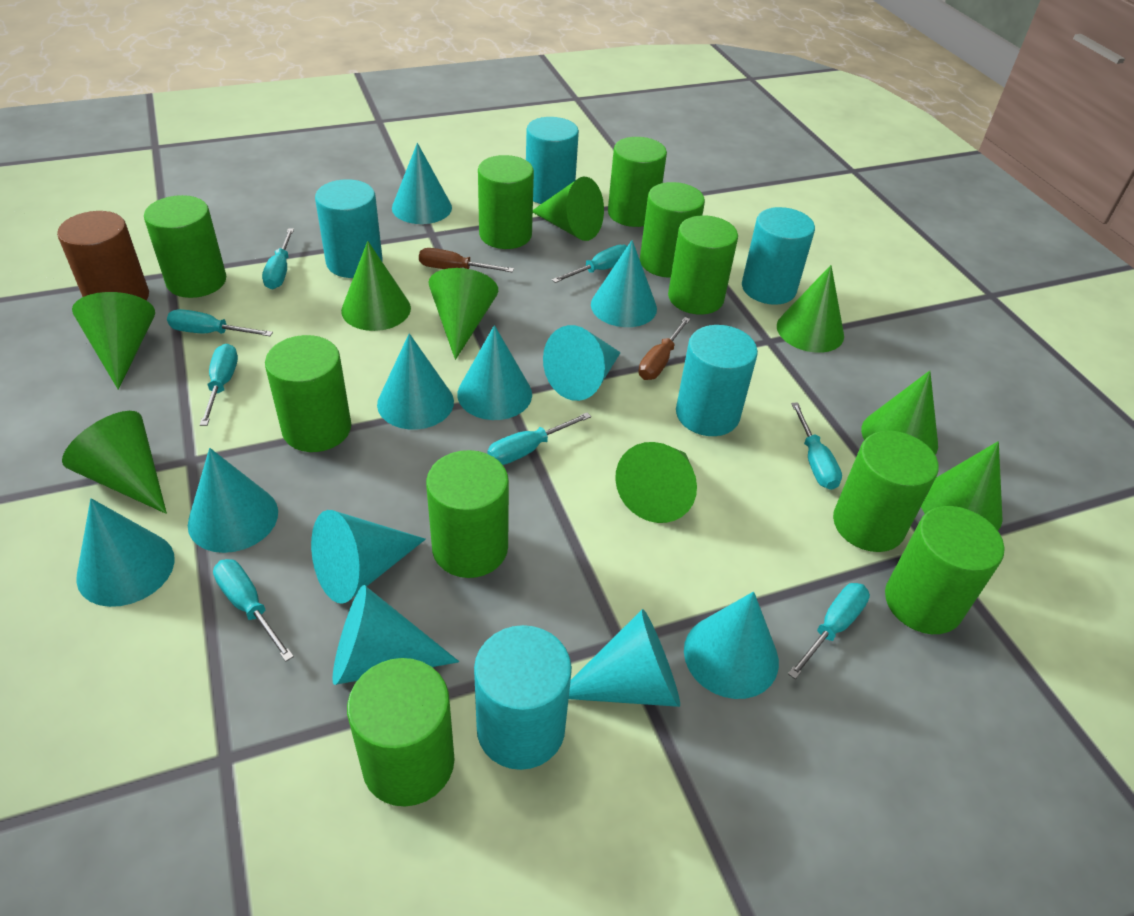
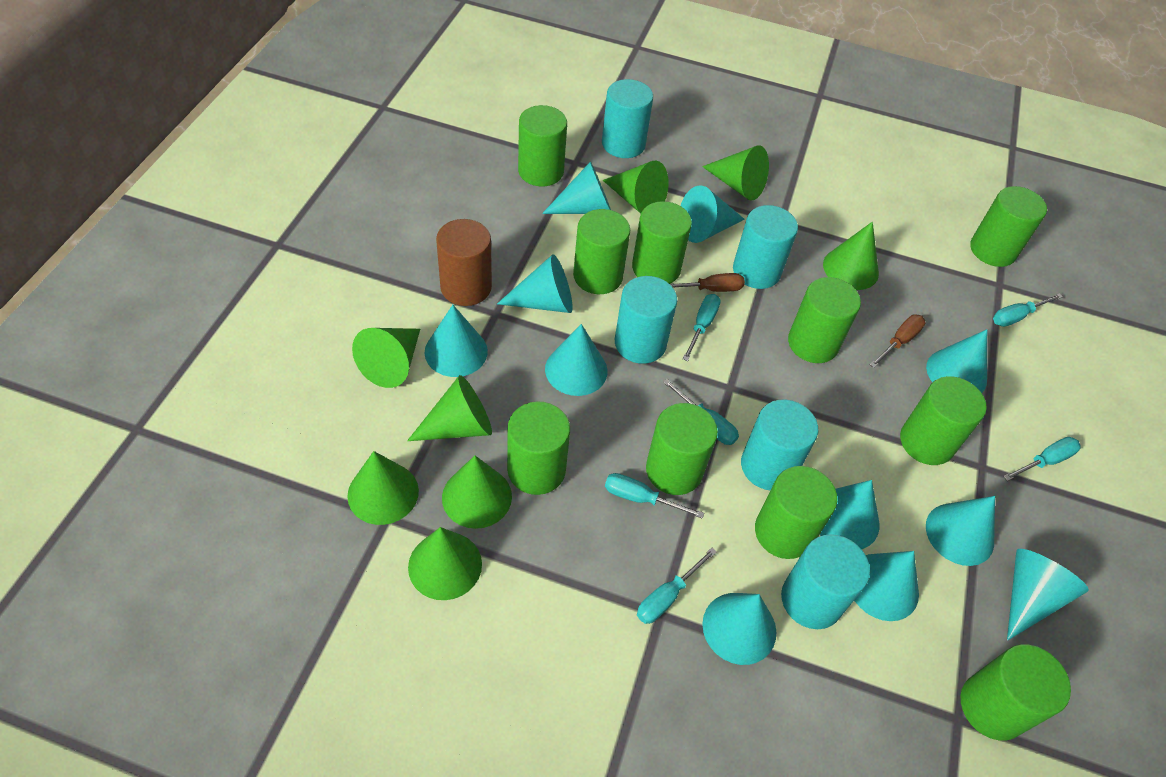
green cone: [62,411,167,514] [72,292,155,390] [341,241,411,331] [428,268,498,360] [533,177,604,241] [615,442,697,523] [777,265,844,353] [861,370,938,455] [921,441,1002,531] = 9 -> [347,451,419,525] [352,328,420,388] [407,375,492,441] [408,527,482,600] [442,455,512,529] [603,161,669,214] [702,145,769,201] [823,222,879,290] = 8
turquoise screwdriver: [167,309,273,336] [200,344,238,426] [213,559,294,662] [262,228,294,289] [487,413,591,465] [552,245,627,283] [788,583,870,679] [791,402,842,490] = 8 -> [605,473,704,519] [637,548,717,624] [663,379,739,445] [683,294,721,361] [993,293,1063,327] [1003,437,1080,481] = 6

